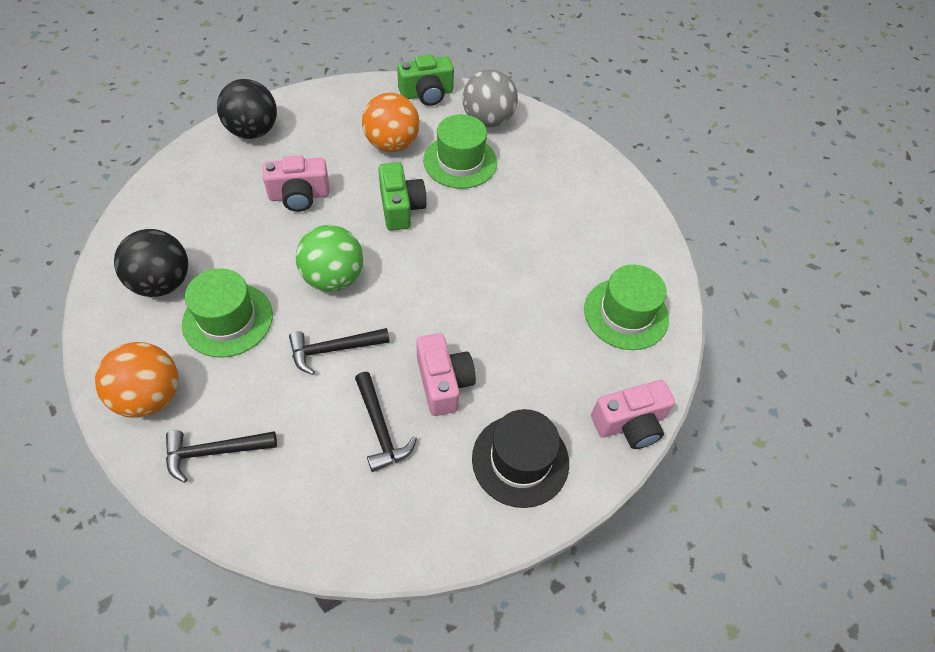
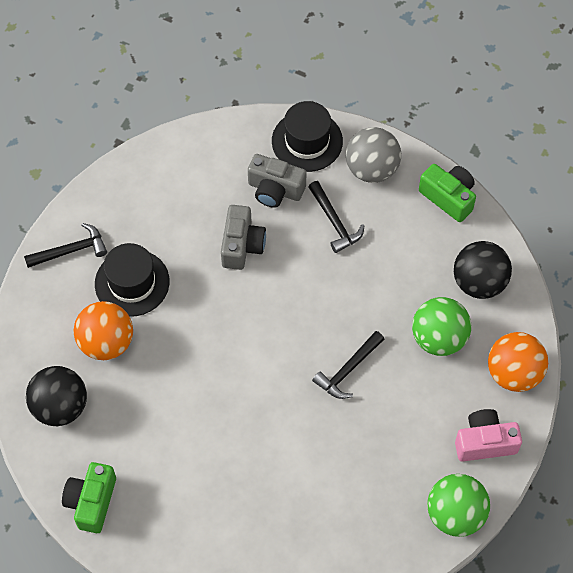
black hat: [472,409,569,508] = 1 -> [95,243,170,317] [272,101,343,172] = 2
green ball: [296,225,363,292] = 1 -> [412,297,471,356] [427,474,490,537] = 2
green hat: [182,268,273,358] [423,114,497,189] [584,265,669,350] = 3 -> none = 0
grey camera: none = 0 -> [221,205,266,270] [248,154,307,208] = 2
pink camera: [263,155,330,212] [416,333,476,416] [591,380,675,449] = 3 -> [455,409,522,462] = 1

